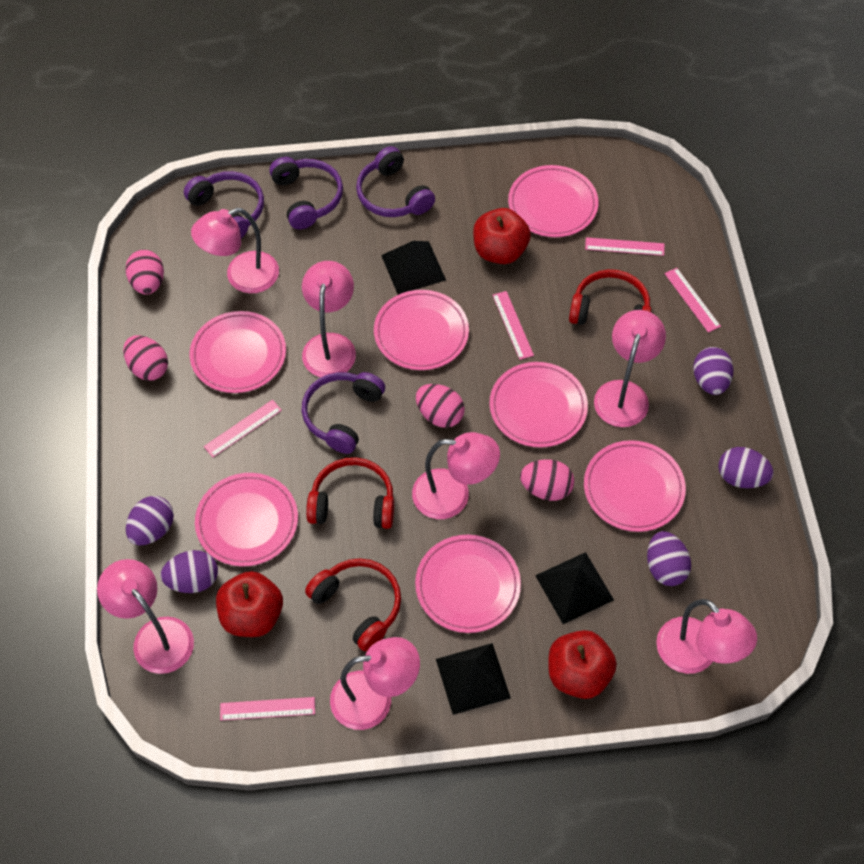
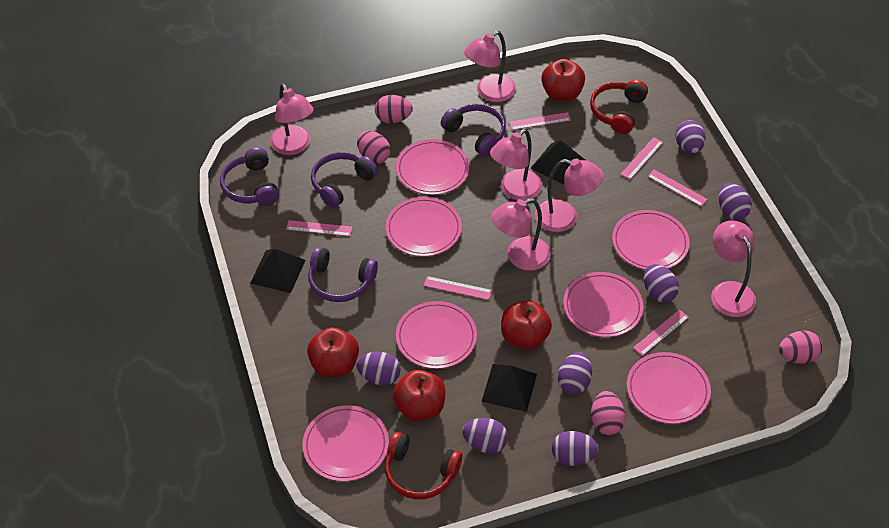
pink lamp: [97,559,194,674] [191,208,279,293] [302,261,356,377] [330,637,420,730] [412,432,500,519] [594,310,666,427] [656,599,757,674] = 7 -> [270,84,313,155] [464,31,516,102] [490,129,542,201] [491,198,551,271] [535,159,603,232] [711,221,756,317] = 6
pink ruler: [204,400,282,457] [220,697,315,720] [492,291,534,360] [585,237,664,256] [664,268,721,333] = 5 -> [286,220,352,236] [424,276,492,300] [509,112,571,130] [620,137,663,180] [633,309,689,356] [648,170,708,207] = 6
purple egg: [126,496,174,545] [161,550,218,593] [647,531,691,586] [693,347,733,395] [718,447,774,488] = 5 -> [356,352,401,385] [462,418,508,454] [552,431,599,466] [558,352,592,394] [644,264,679,303] [675,120,706,154] [719,183,752,220] = 7
red apple: [216,571,283,637] [473,208,531,264] [548,630,617,699] = 3 -> [307,327,359,377] [393,370,445,421] [501,300,552,350] [541,59,585,101] = 4
red headphones: [305,558,401,651] [306,457,394,529] [569,269,651,325] = 3 -> [385,432,462,499] [590,80,648,134] = 2

